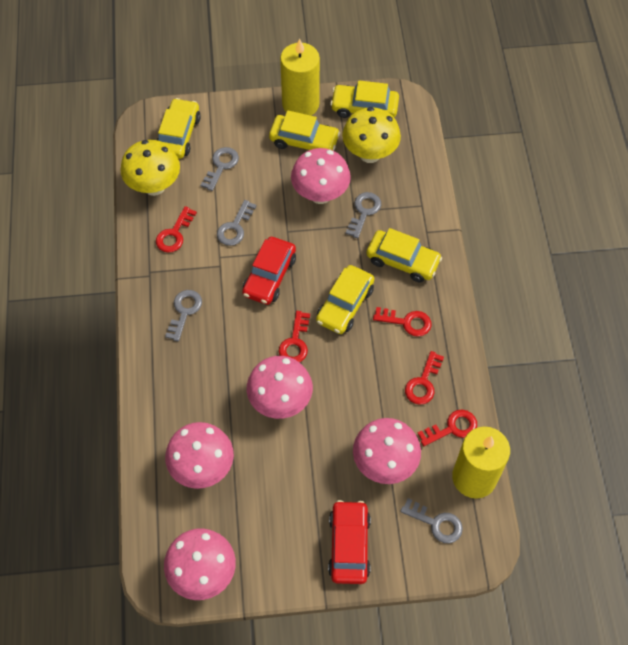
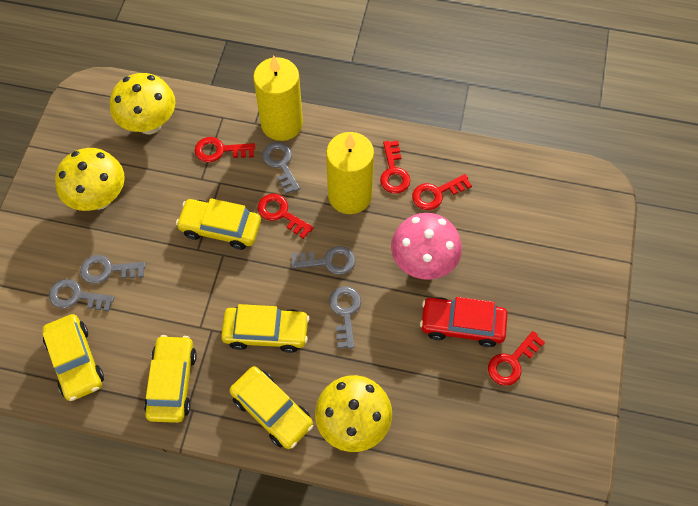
pink mushroom: [164,528,236,600] [165,422,234,489] [247,356,313,419] [291,148,351,204] [353,418,421,484] = 5 -> [391,213,462,280] = 1
red car: [242,237,296,305] [328,500,371,584] = 2 -> [420,297,508,347] = 1
yellow mushroom: [120,140,180,196] [342,107,401,163] = 2 -> [55,148,125,211] [110,73,176,134] [315,375,392,452] = 3

